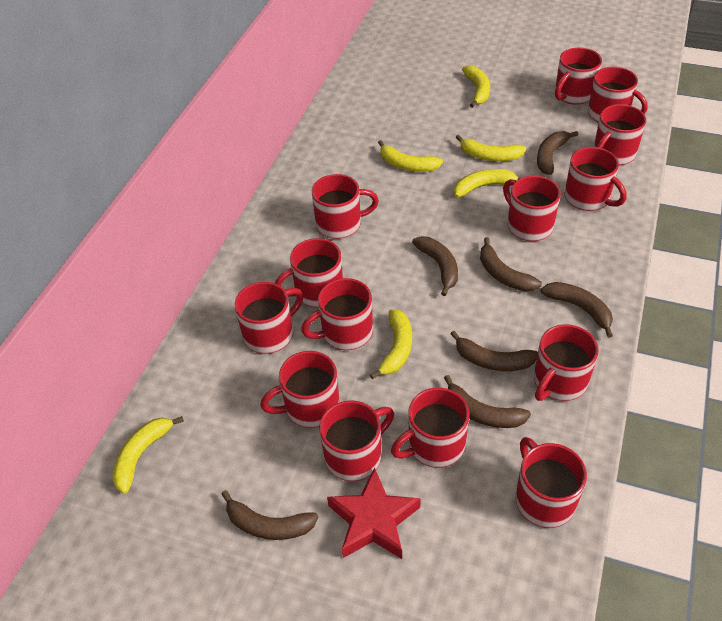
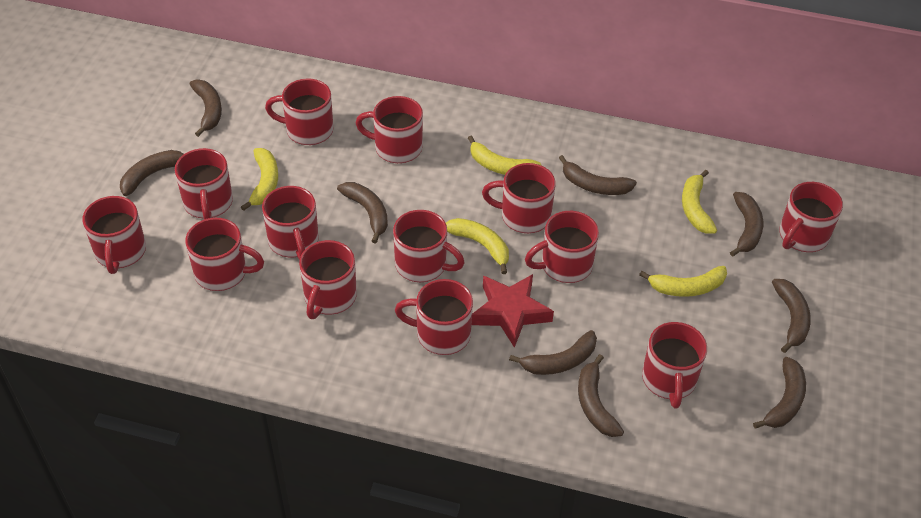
brown banana: [222,490,318,540] [412,236,458,296] [444,375,531,428] [450,331,538,371] [480,237,542,292] [537,131,578,175] [541,282,613,338] = 7 -> [120,150,184,196] [190,80,222,137] [337,182,388,243] [509,330,597,375] [559,155,637,195] [578,354,624,437] [730,192,763,257] [753,357,806,429] [772,279,811,353] = 9
red mug: [235,282,303,354] [260,351,339,428] [275,238,343,307] [301,278,373,350] [312,174,379,239] [319,400,394,481] [391,388,470,468] [503,176,561,241] [515,437,587,528] [534,324,599,401] [555,47,602,105] [565,147,626,211] [588,67,648,123] [594,104,646,165] = 14 -> [82,196,146,274] [175,148,233,219] [185,218,264,291] [262,186,319,260] [265,78,333,145] [299,240,357,319] [356,96,423,163] [393,210,465,282] [395,279,473,355] [482,163,556,233] [525,211,599,283] [642,322,707,409] [779,182,843,252] = 13
yellow banana: [112,416,184,494] [370,309,412,379] [378,140,443,172] [454,169,520,198] [455,135,526,161] [462,65,490,108] = 6 -> [241,148,278,211] [446,218,509,274] [468,136,541,175] [639,266,727,297] [682,170,717,234] = 5

